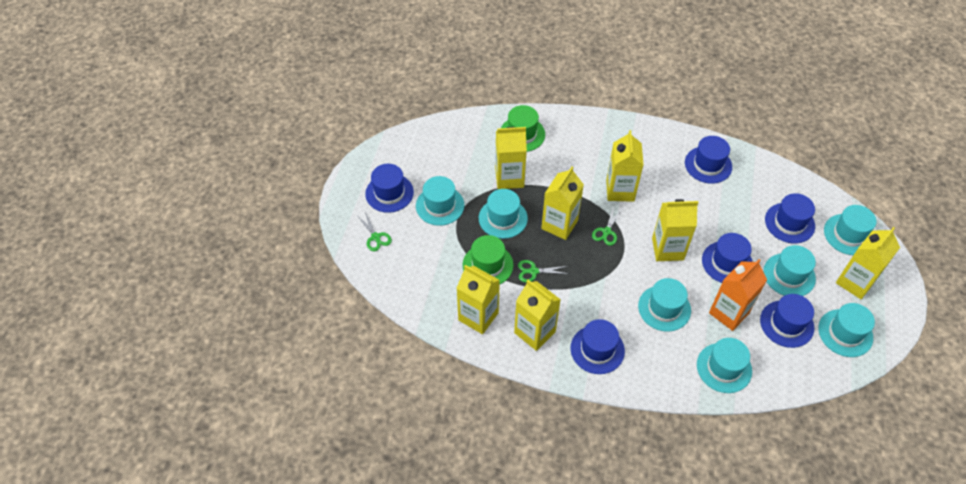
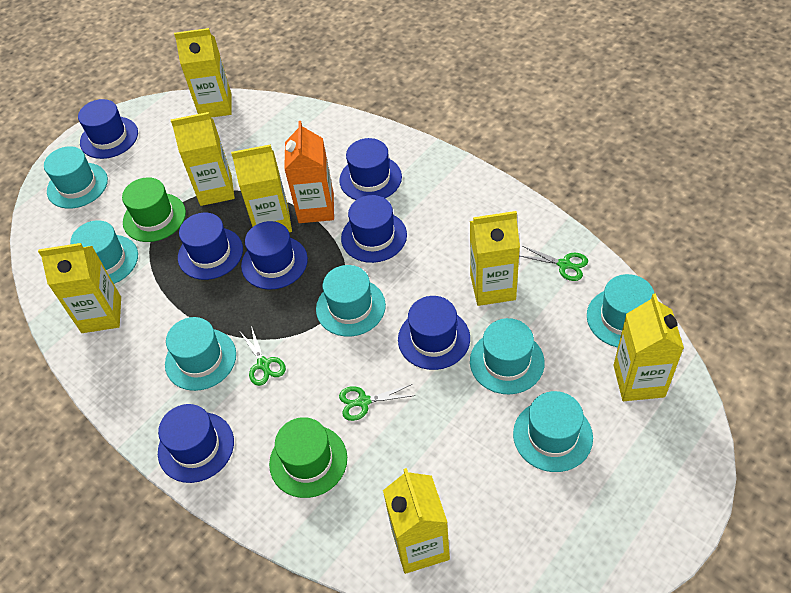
blue hat: [365,164,414,213] [571,319,625,374] [685,136,732,184] [702,233,753,283] [760,294,814,348] [765,193,815,243] = 6 -> [78,99,138,159] [158,404,234,483] [178,213,243,280] [241,221,308,290] [339,138,402,200] [341,195,407,263] [398,296,470,370] = 7

